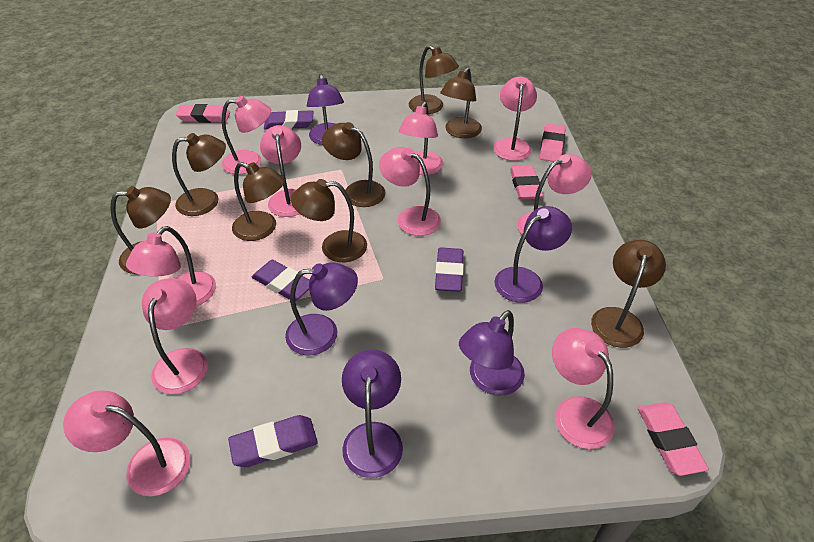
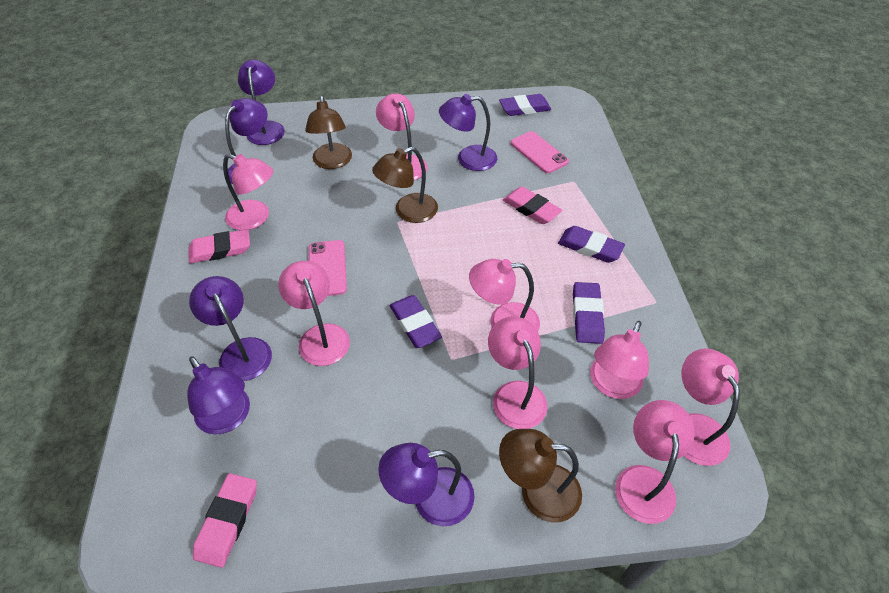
brown lamp: [110,186,171,274] [172,133,226,216] [232,162,285,241] [291,179,367,262] [322,122,386,207] [409,45,459,114] [440,68,482,138] [591,240,666,348] = 8 -> [305,96,352,169] [372,147,438,223] [499,429,582,522] = 3
pink eraser: [176,104,230,123] [510,165,543,199] [540,124,566,162] [638,402,709,476] = 4 -> [188,229,250,263] [193,473,257,568] [503,187,562,224] = 3
pink lamp: [63,390,190,496] [126,226,216,306] [142,278,208,394] [222,96,271,174] [260,125,301,217] [379,147,441,236] [399,102,443,175] [493,77,537,161] [517,154,592,234] [552,328,615,449] = 10 -> [223,154,273,230] [278,261,350,366] [376,93,428,180] [469,259,540,331] [488,316,547,429] [590,321,649,399] [615,400,695,524] [682,348,740,466] = 8
pink phone: none = 0 -> [309,240,347,296] [511,131,569,173] = 2
purple lamp: [285,262,358,355] [307,74,344,145] [342,349,403,478] [459,310,525,396] [494,206,572,303] = 5 -> [187,356,250,434] [189,276,272,381] [225,98,267,184] [238,60,285,145] [379,443,475,526] [439,94,497,171] = 6

